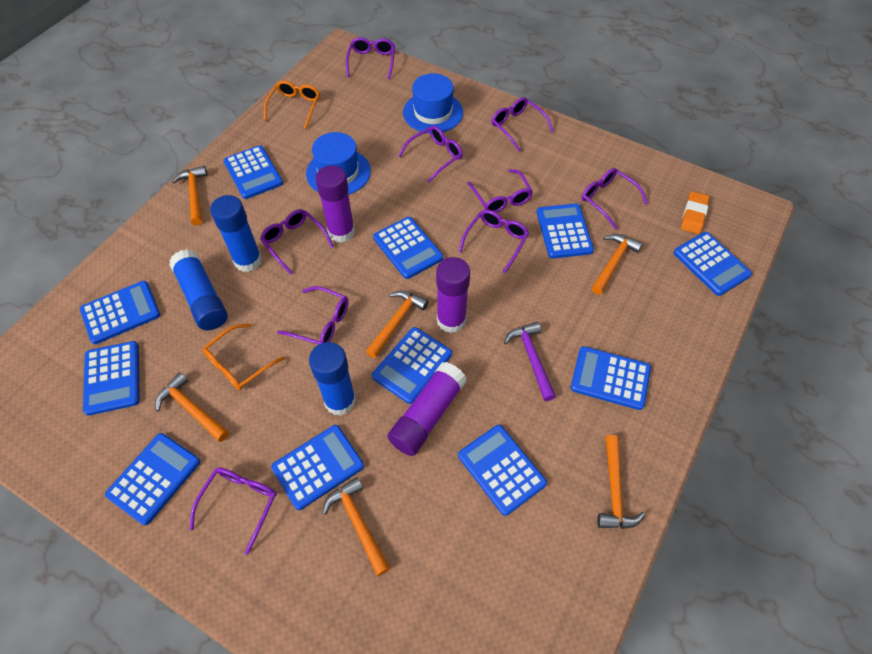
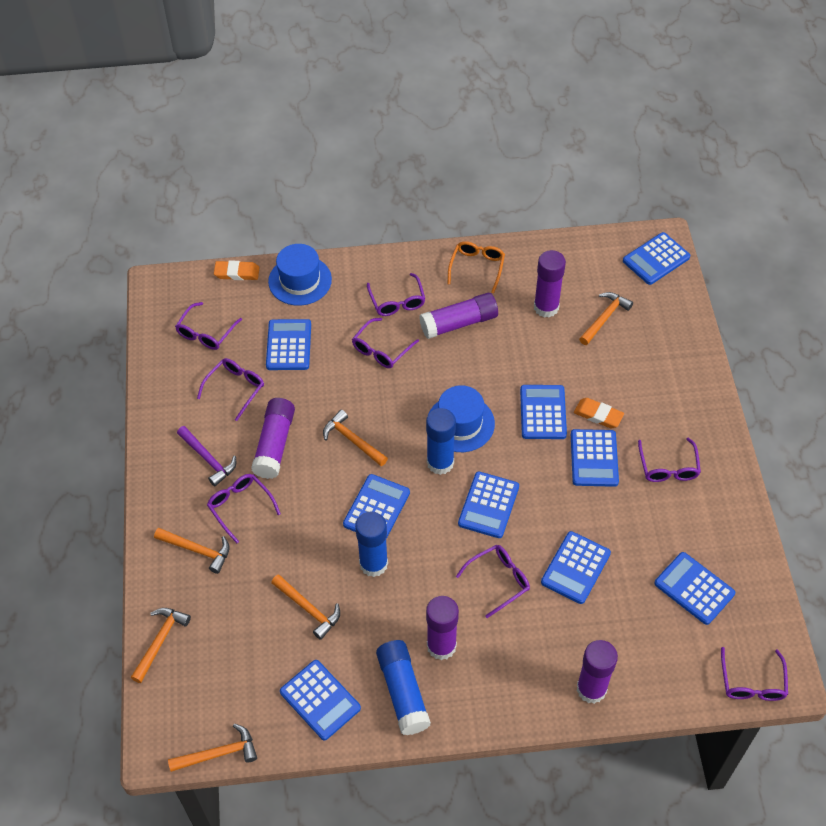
blue calculator: [80,281,160,344] [83,341,140,416] [105,433,200,525] [223,145,283,199] [271,425,364,510] [372,327,452,404] [373,217,443,279] [458,425,547,516] [537,203,594,258] [571,346,651,410] [674,232,752,296] = 11 -> [266,319,311,370] [280,660,361,740] [343,474,410,539] [458,472,519,538] [520,385,567,439] [541,531,611,604] [571,429,619,487] [623,232,690,285] [654,552,735,625] = 9
orange eraser: [681,191,709,234] = 1 -> [214,260,260,280] [574,398,624,429] = 2
orange glasses: [202,324,285,390] [264,80,320,128] = 2 -> [448,241,505,293] = 1
purple glasses: [189,467,277,555] [260,209,334,275] [277,286,349,344] [346,37,395,79] [398,126,463,183] [459,210,529,273] [467,169,533,212] [491,97,554,151] [581,168,648,229] = 9 -> [175,302,242,350] [197,358,264,421] [207,474,281,543] [352,318,419,368] [367,273,425,316] [456,545,530,618] [638,437,701,482] [721,647,788,701] = 8
purple glue stick: [315,165,355,243] [387,362,467,456] [436,257,470,333] = 3 -> [251,398,295,479] [419,293,498,339] [426,596,459,660] [534,250,566,318] [577,640,618,704] = 5

